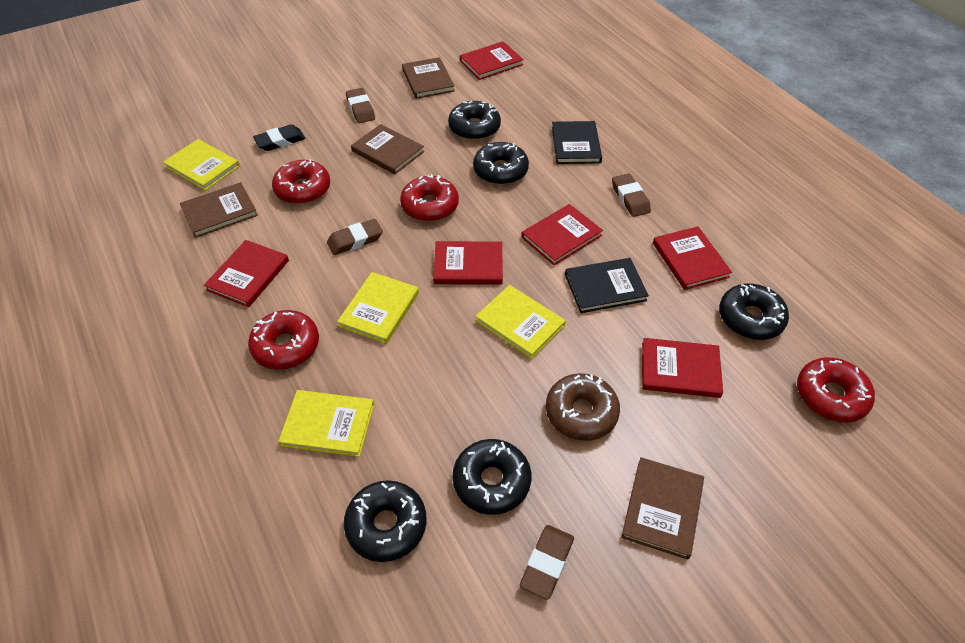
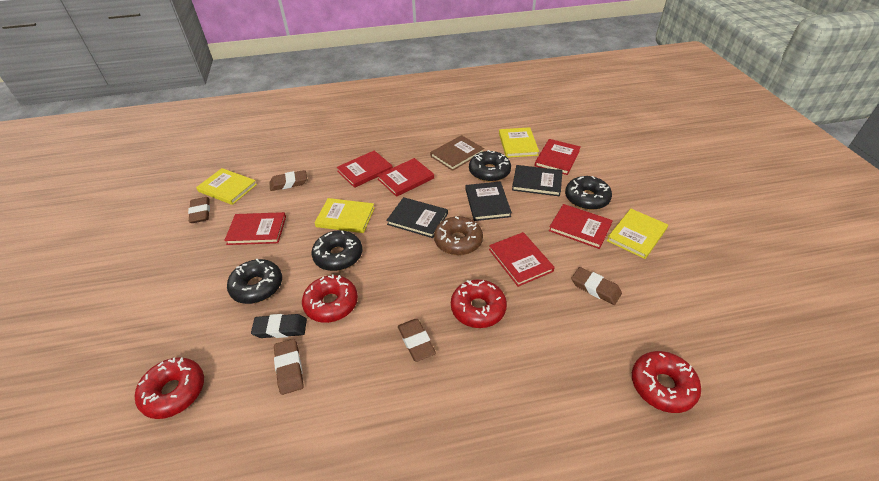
black book: [552,121,602,164] [565,258,649,313] = 2 -> [386,197,448,238] [466,181,512,221] [512,165,563,196] = 3
black donut: [344,480,427,562] [448,101,501,140] [452,439,531,515] [473,142,529,185] [719,284,789,340] = 5 -> [227,259,282,304] [311,230,362,271] [469,150,511,182] [565,176,612,210] = 4
brown book: [180,182,258,238] [351,124,424,174] [402,57,455,99] [621,457,704,560] = 4 -> [430,135,484,171] = 1
brown eraser: [327,219,383,255] [346,88,375,123] [520,525,574,600] [612,173,651,217] = 4 -> [188,197,210,223] [269,170,307,191] [274,339,304,395] [398,319,436,362] [572,267,622,305] = 5

